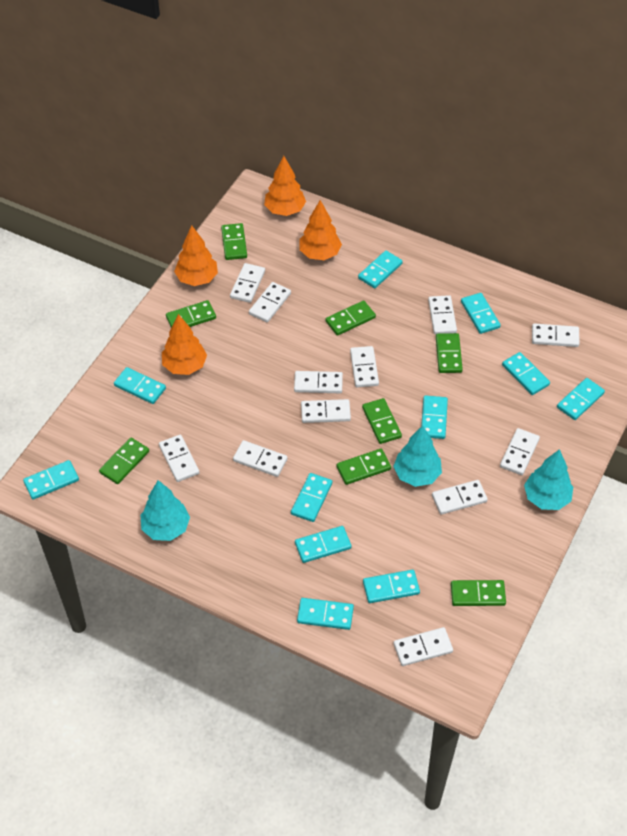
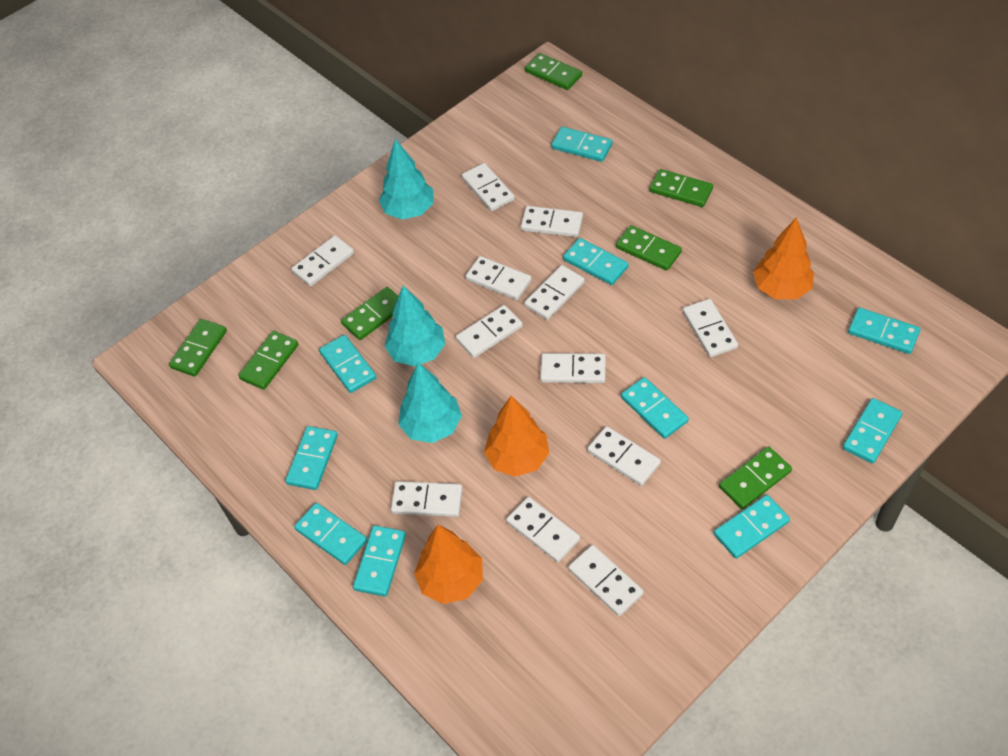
green domino: [99,438,149,484] [166,300,216,327] [221,223,247,260] [326,300,376,336] [337,449,391,485] [362,398,402,444] [436,333,463,373] [451,580,506,606] = 8 -> [169,319,227,377] [238,331,299,390] [341,287,398,340] [525,53,582,90] [616,225,682,271] [649,169,713,207] [719,446,792,509] = 7
orange tree: [162,314,207,375] [174,225,218,286] [264,156,306,216] [299,200,342,260] = 4 -> [414,525,483,604] [484,396,549,477] [753,217,814,299] = 3
turquoise domino: [23,460,79,500] [114,367,166,404] [291,473,332,522] [295,526,352,563] [297,598,354,630] [358,250,403,288] [363,570,420,603] [421,395,448,439] [461,293,501,334] [502,352,550,395] [557,378,605,420] = 11 -> [285,426,338,490] [294,503,367,565] [319,335,376,393] [353,525,406,597] [551,127,613,162] [563,238,629,285] [621,377,689,439] [714,495,790,559] [843,398,902,464] [848,307,920,354] = 10

